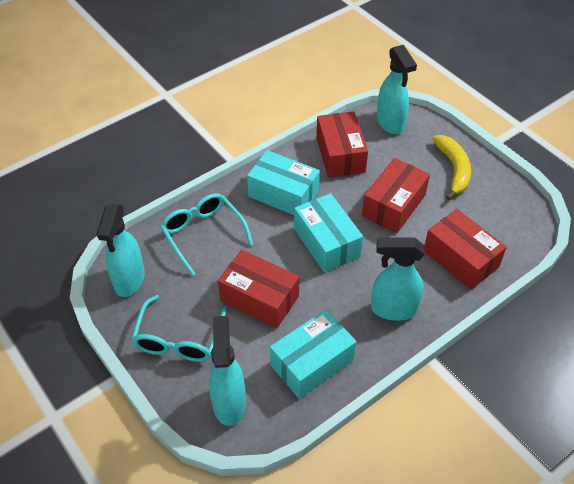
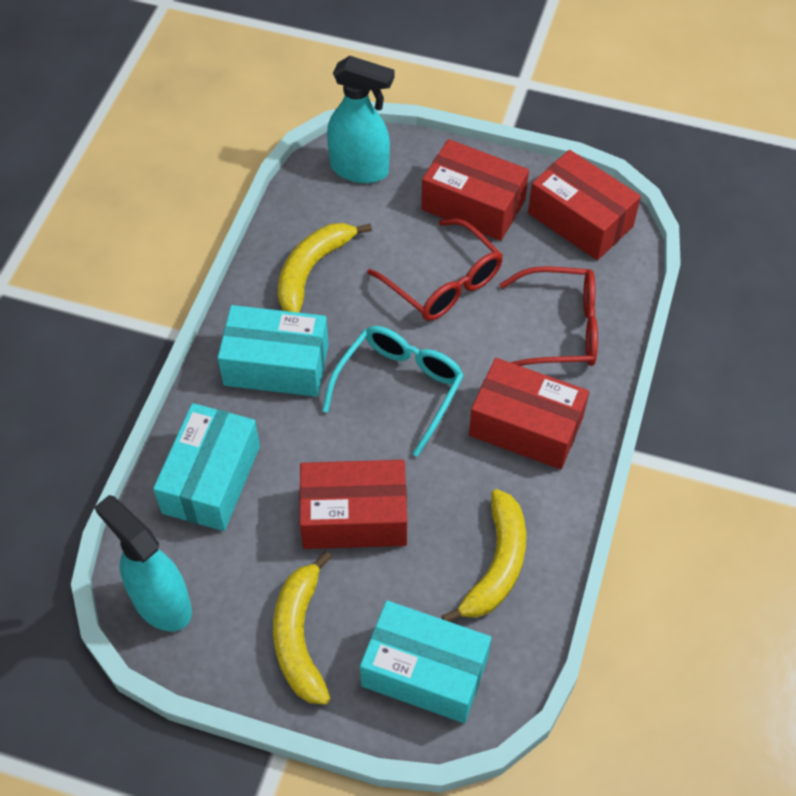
red glasses: none = 0 -> [367,219,503,321] [499,266,598,366] = 2
turquoise glasses: [131,295,227,362] [160,193,253,276] = 2 -> [322,326,464,457] = 1
turquoise spray bottle: [96,204,145,297] [209,316,246,426] [371,237,425,321] [377,45,417,134] = 4 -> [94,495,192,631] [327,56,395,183] = 2
yellow banana: [432,135,471,200] = 1 -> [273,551,332,705] [278,223,372,313] [441,489,526,622] = 3

